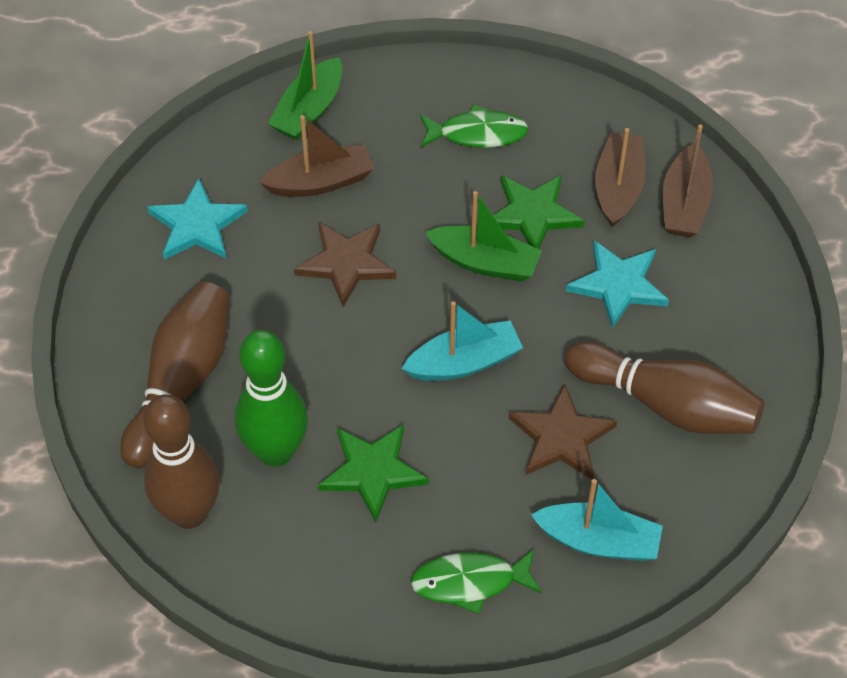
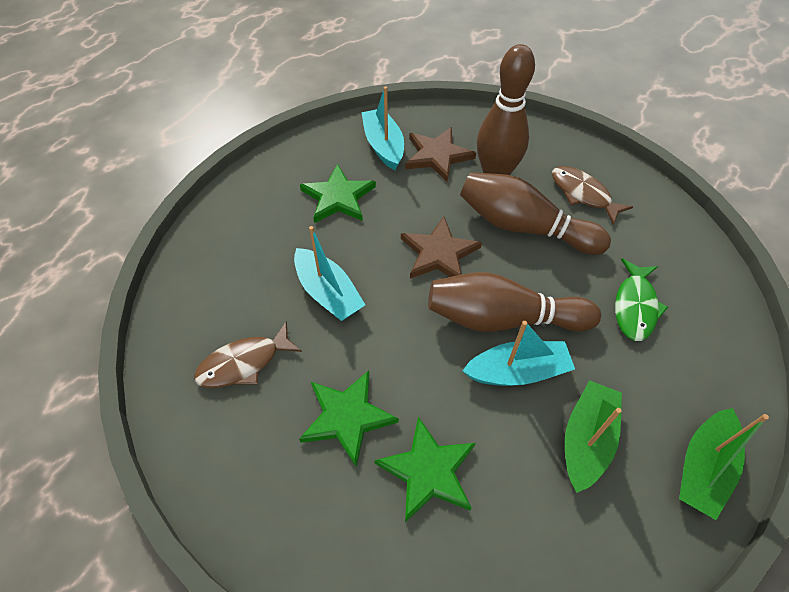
brown boat: [259,115,374,197] [595,128,645,227] [663,124,713,237] = 3 -> none = 0
brown fish: none = 0 -> [194,321,302,388] [552,166,633,225] = 2
green bowling pin: [235,330,308,467] = 1 -> none = 0
green fish: [411,549,542,614] [420,104,529,148] = 2 -> [615,258,668,341] = 1
green star: [318,424,429,523] [493,175,584,249] = 2 -> [299,371,399,468] [300,164,376,223] [374,417,476,522] = 3
turquoise boat: [402,301,523,381] [531,479,663,561] = 2 -> [294,226,365,321] [361,86,404,170] [462,321,575,386] = 3
turquoise star: [147,178,248,260] [566,240,669,329] = 2 -> none = 0

